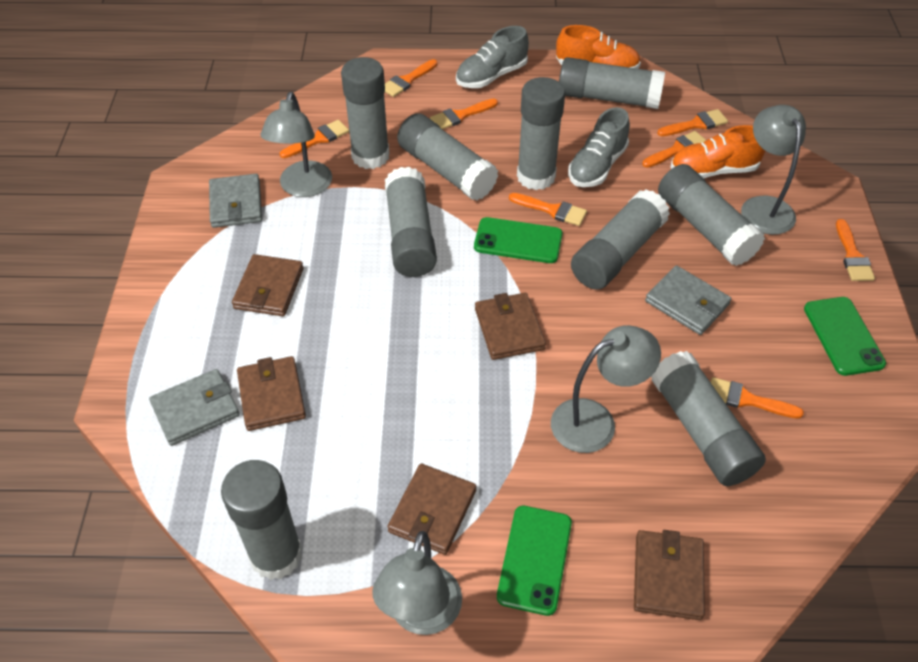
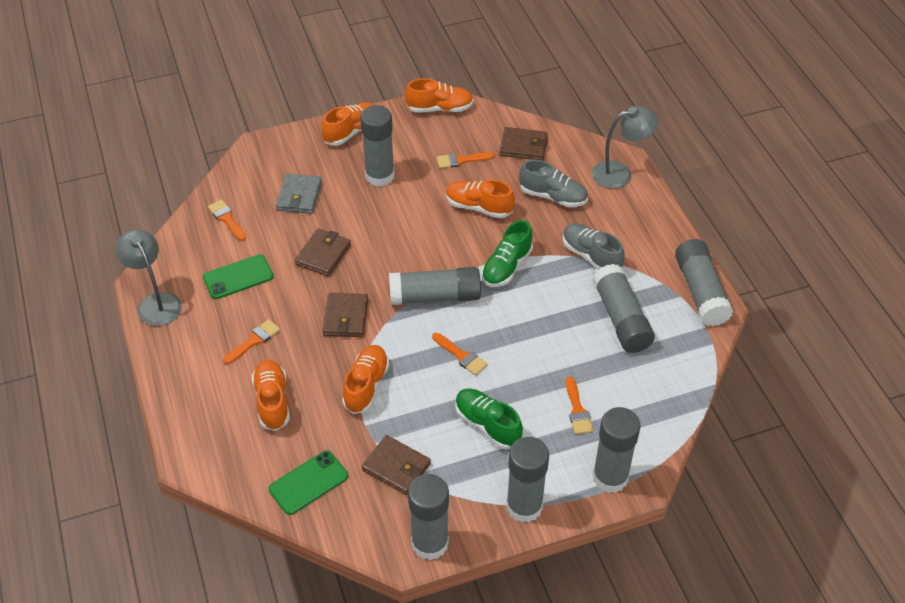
brown wallet: [232,254,304,316] [237,356,306,431] [388,464,476,555] [475,293,546,360] [634,530,705,620] = 5 -> [295,228,351,277] [322,293,368,337] [361,435,431,495] [499,127,548,161] = 4
green phone: [474,217,563,263] [497,506,572,616] [804,297,886,376] = 3 -> [203,254,274,299] [269,450,348,515] = 2
green shoe: none = 0 -> [455,388,523,449] [482,220,533,287] = 2
grey glue stick: [221,460,302,580] [341,57,389,169] [385,167,437,277] [397,113,498,201] [517,77,565,190] [559,57,665,109] [571,189,670,290] [651,351,766,486] [658,164,765,266] = 9 -> [360,105,395,186] [389,267,481,305] [408,474,449,560] [506,437,549,523] [592,264,655,353] [592,407,641,493] [675,239,733,327] = 7
grey lamp: [261,92,332,197] [372,531,462,635] [551,325,661,453] [741,105,806,235] = 4 -> [115,229,182,326] [592,106,658,189] = 2
grey wallet: [149,369,240,446] [209,174,262,228] [645,265,731,335] = 3 -> [276,173,322,214] = 1
orange brush: [280,120,349,158] [385,59,438,97] [430,98,498,129] [509,193,587,226] [642,131,706,168] [657,109,728,136] [711,377,804,419] [836,219,875,281] = 8 -> [208,199,246,241] [223,319,280,364] [432,333,488,376] [437,152,495,169] [566,376,593,434] = 5
orange shoe: [556,25,641,69] [670,125,765,178] = 2 -> [252,360,290,431] [322,102,374,146] [342,345,389,414] [405,78,473,113] [446,180,515,218] = 5

